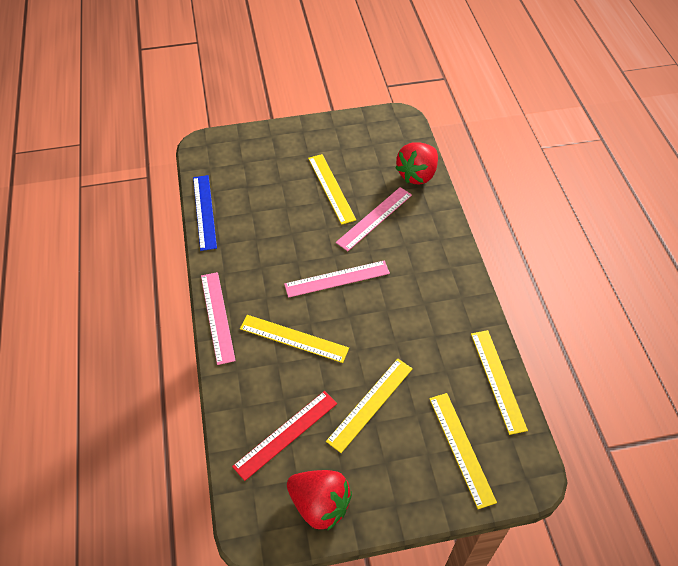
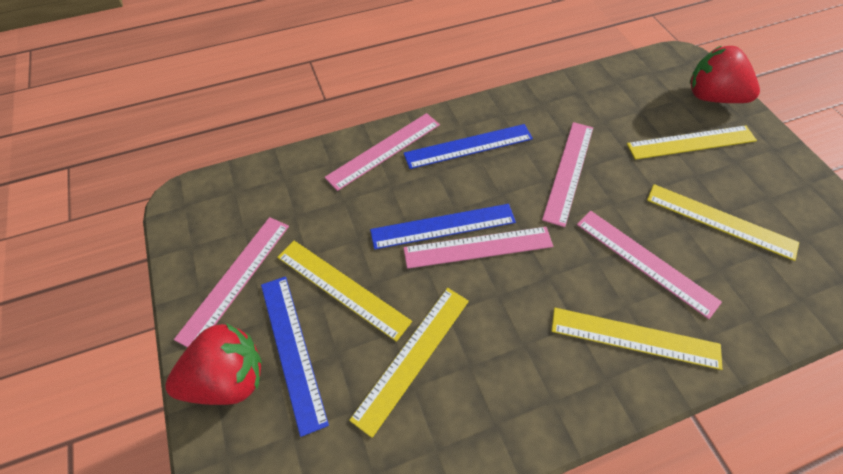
blue ruler: [193,175,217,251] = 1 -> [261,277,329,437] [370,204,516,249] [404,124,533,169] = 3
pink ruler: [201,272,236,365] [284,260,390,298] [336,187,412,251] = 3 -> [174,217,289,348] [325,113,440,191] [403,227,553,269] [542,122,593,227] [577,211,722,319] = 5
red ruler: [232,391,337,481] = 1 -> none = 0

